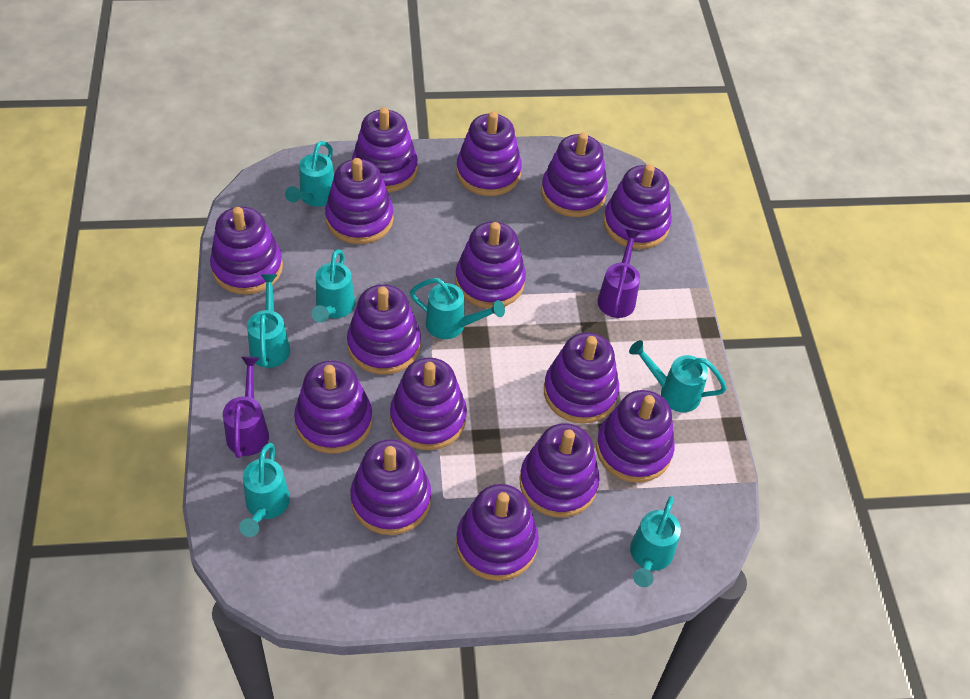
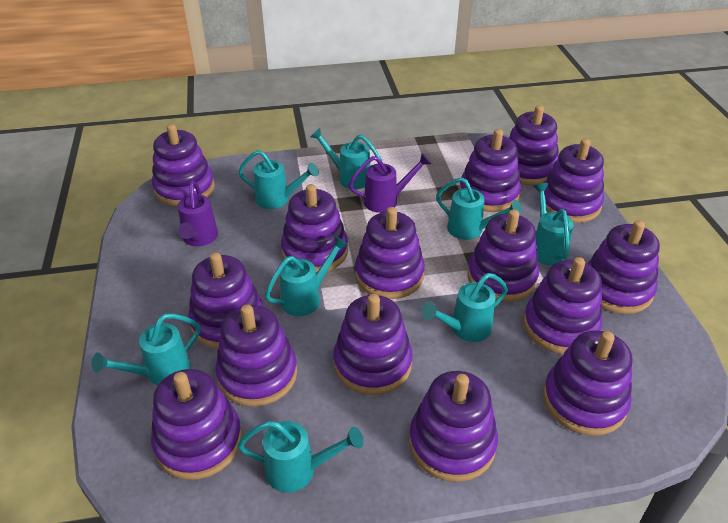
turquoise watering can: [239,443,290,537] [247,274,290,368] [285,141,334,207] [312,249,355,323] [410,278,505,339] [629,340,727,412] [630,496,681,587] = 7 -> [92,313,200,385] [237,421,364,493] [238,150,319,209] [265,236,349,316] [311,128,382,189] [421,273,508,342] [436,177,522,240] [533,183,574,266] = 8

